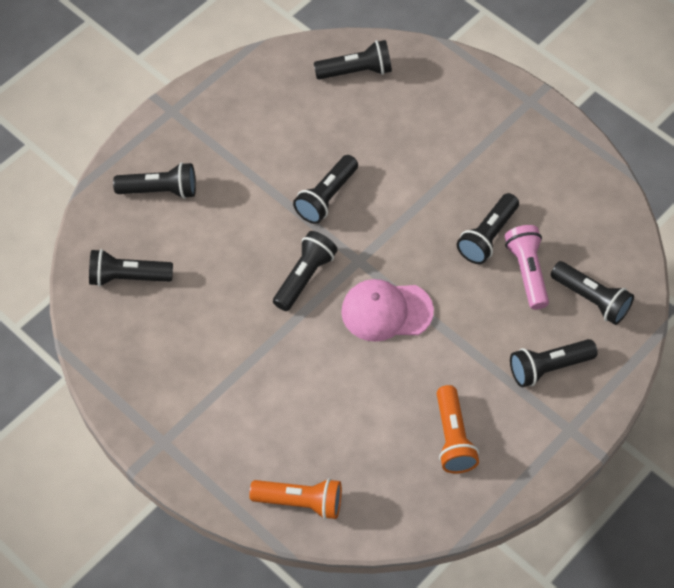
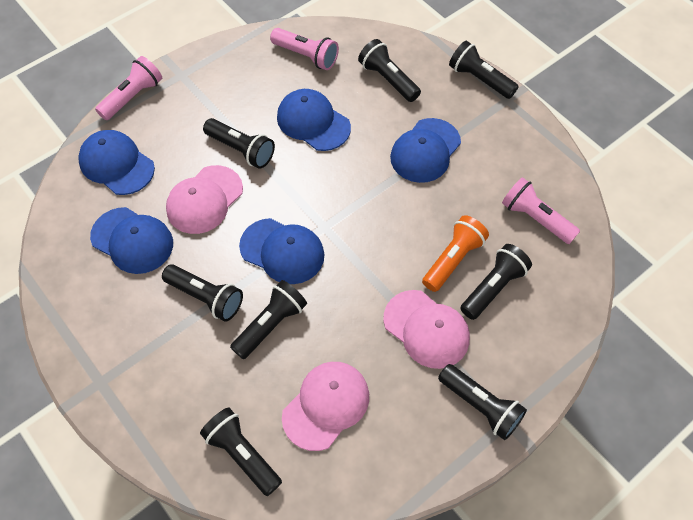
blue cap: none = 0 -> [78,130,155,195] [90,207,173,274] [239,218,324,284] [277,89,351,151] [390,118,461,183] = 5
orange flashlight: [249,478,342,520] [437,385,479,474] = 2 -> [422,215,489,292] = 1
pink cap: [341,279,434,342] = 1 -> [166,165,243,234] [282,362,369,451] [383,290,470,369] = 3
pink flashlight: [505,225,549,310] = 1 -> [95,56,162,120] [270,28,339,70] [502,177,580,244] = 3

